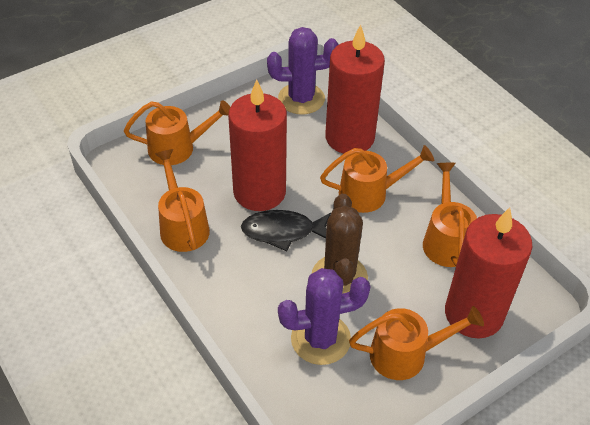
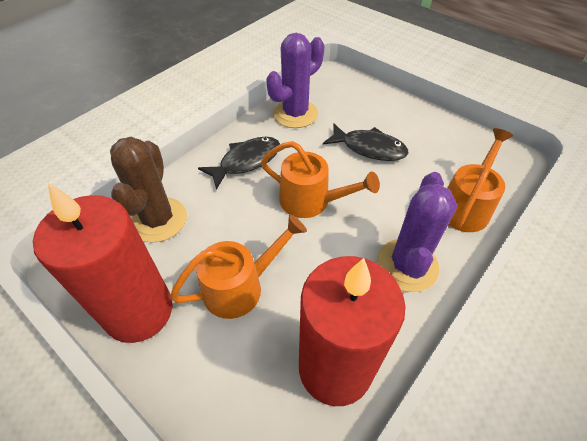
black fish: [241,210,331,251] = 1 -> [198,137,280,190] [323,124,408,161] = 2
orange watering can: [124,100,230,165] [155,149,210,252] [320,145,434,213] [349,306,484,380] [423,163,477,267] = 5 -> [170,215,307,319] [261,141,380,218] [447,128,513,232] = 3
red candle: [228,80,287,211] [325,24,385,154] [445,207,532,339] = 3 -> [33,183,172,343] [299,256,406,406] = 2

